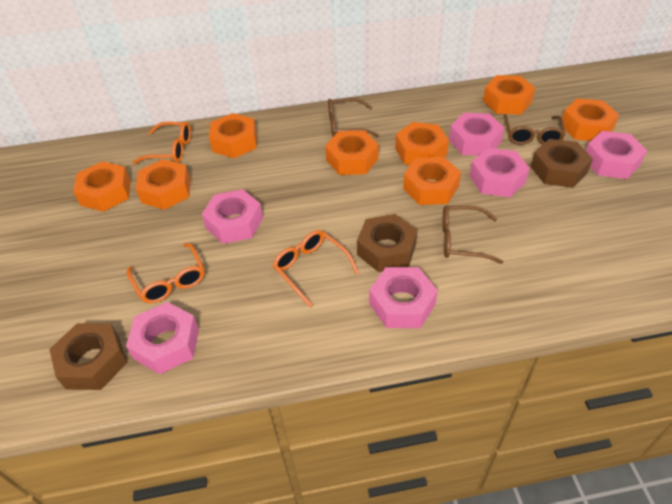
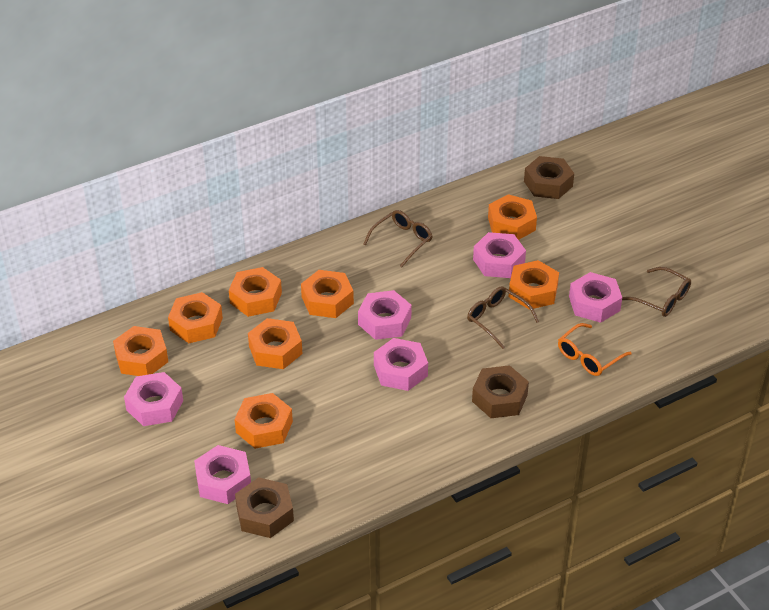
orange glasses: [127,243,204,303] [133,122,191,164] [272,230,359,307] = 3 -> [558,323,632,376] = 1

